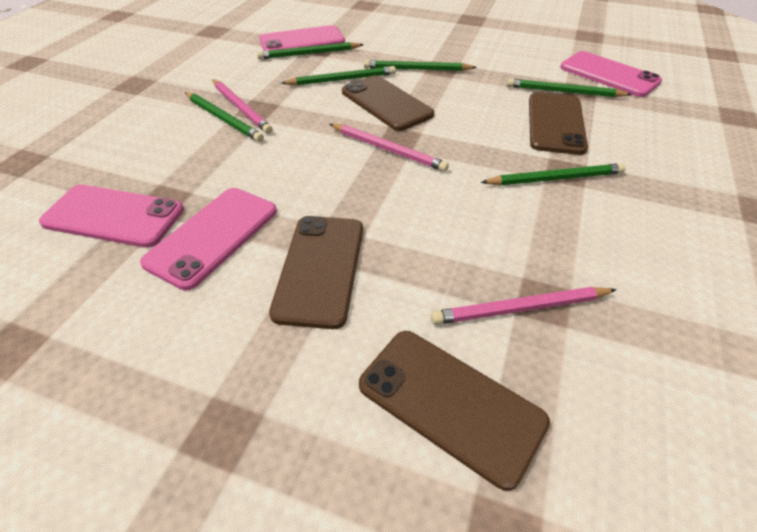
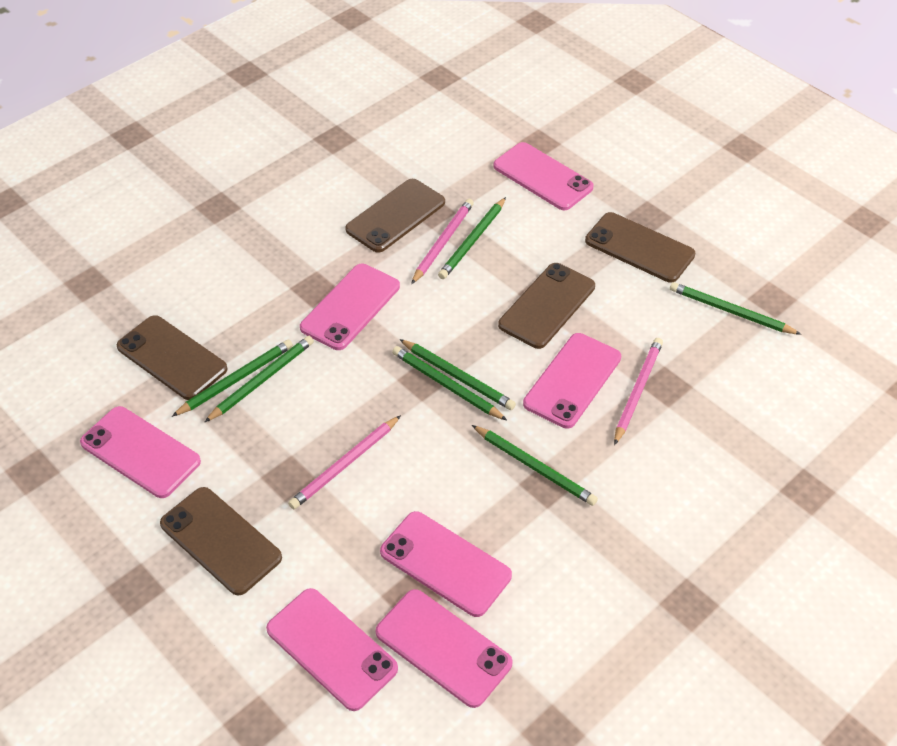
brown phone: [269,216,363,329] [342,75,434,131] [359,331,550,491] [529,92,588,155] = 4 -> [116,315,227,400] [160,487,282,596] [345,179,445,253] [498,263,595,349] [585,212,695,283] = 5
green pencil: [185,92,264,142] [257,42,364,59] [281,66,396,86] [364,60,477,71] [480,163,626,185] [507,78,632,97] = 6 -> [172,340,293,417] [205,336,314,422] [392,346,507,420] [399,339,516,410] [438,197,506,279] [472,425,598,506] [670,282,801,335] = 7
pink phone: [39,185,184,248] [140,188,277,290] [259,25,345,51] [560,51,662,97] = 4 -> [80,406,201,498] [266,588,398,711] [300,264,400,350] [376,589,513,708] [380,511,512,617] [493,142,594,210] [523,333,621,429] = 7

